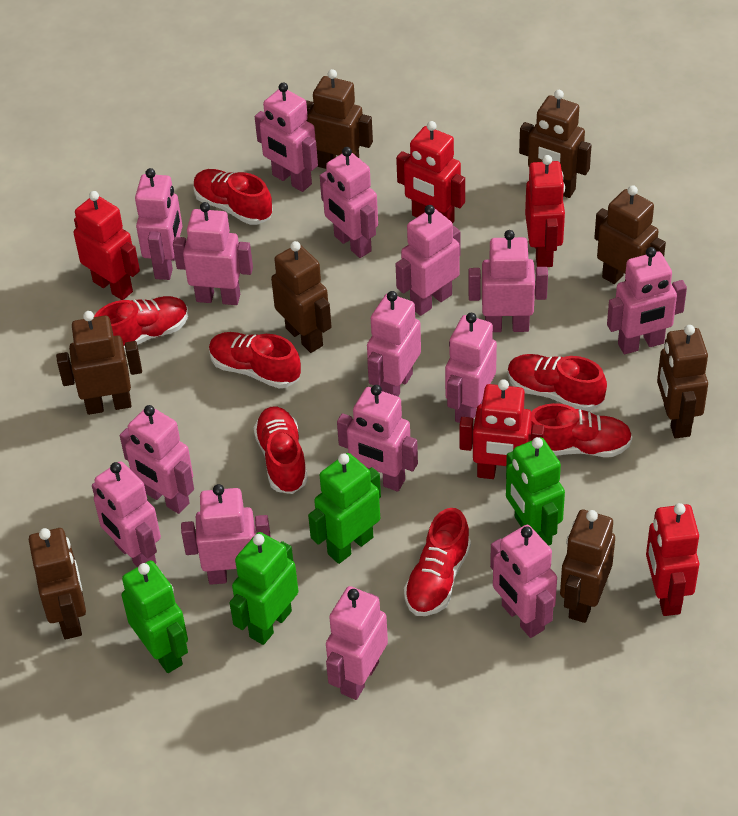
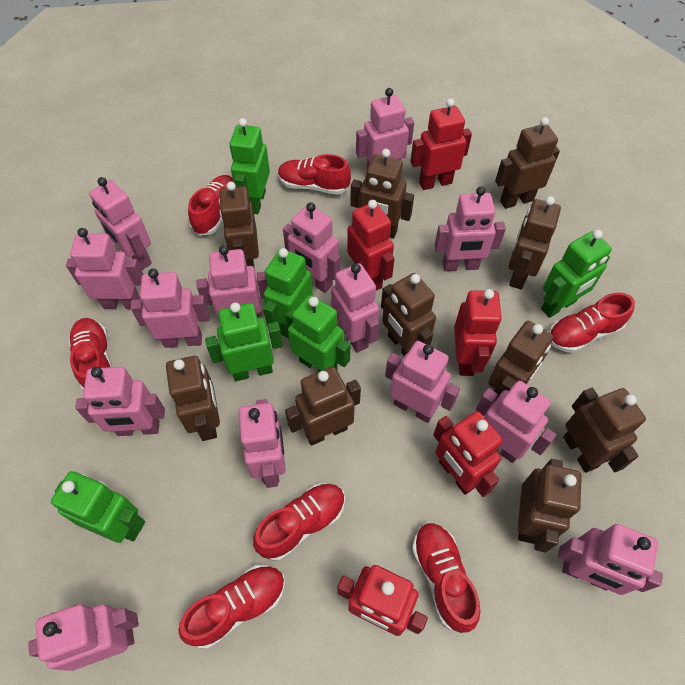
brown robot: [29,528,86,640] [56,311,142,415] [271,241,331,353] [306,69,373,169] [519,90,591,198] [560,510,615,623] [594,185,666,284] [657,325,708,438] = 8 -> [166,356,220,441] [219,182,259,269] [285,367,361,446] [350,149,414,239] [381,273,436,356] [488,321,554,402] [495,117,560,209] [509,196,561,289] [518,459,582,552] [563,388,646,473] = 10
green robot: [122,561,188,673] [229,532,299,645] [308,453,381,564] [506,437,565,546] = 4 -> [51,471,145,543] [205,302,283,381] [230,118,270,214] [263,248,313,338] [286,295,350,372] [541,230,612,318] = 6
pink robot: [92,461,161,567] [120,405,194,514] [135,168,182,280] [173,202,253,305] [181,484,271,585] [255,82,318,192] [320,147,378,258] [326,586,388,700] [337,385,418,492] [367,291,421,396] [396,205,460,316] [445,313,497,423] [469,230,548,332] [490,525,557,638] [607,247,687,354] = 15 -> [28,604,139,671] [66,228,144,309] [75,367,165,436] [89,177,152,270] [130,269,210,348] [197,245,268,318] [239,399,286,488] [283,202,341,293] [331,263,380,353] [356,88,414,169] [385,341,460,423] [435,186,506,271] [476,381,556,463] [558,524,663,595] = 14

